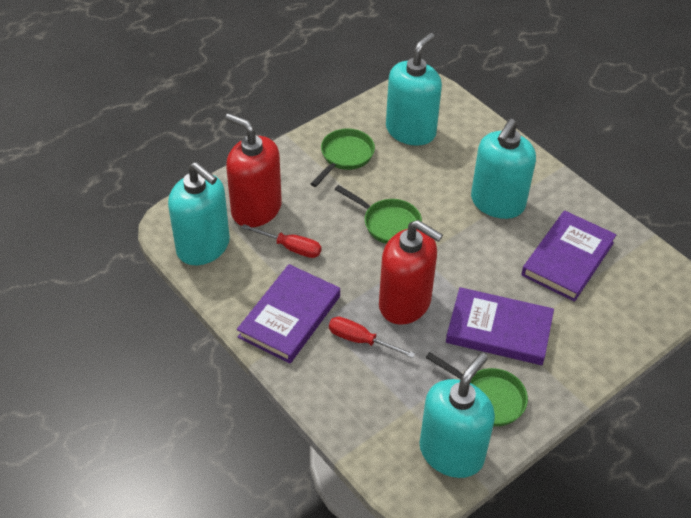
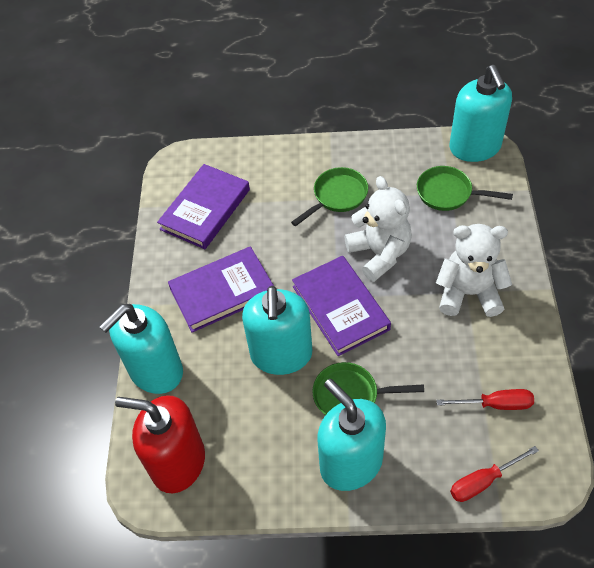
red soap dispenser: [225,113,282,227] [379,220,443,325] = 2 -> [115,395,205,493] = 1
white teddy bear: none = 0 -> [345,176,412,282] [436,224,512,317] = 2

